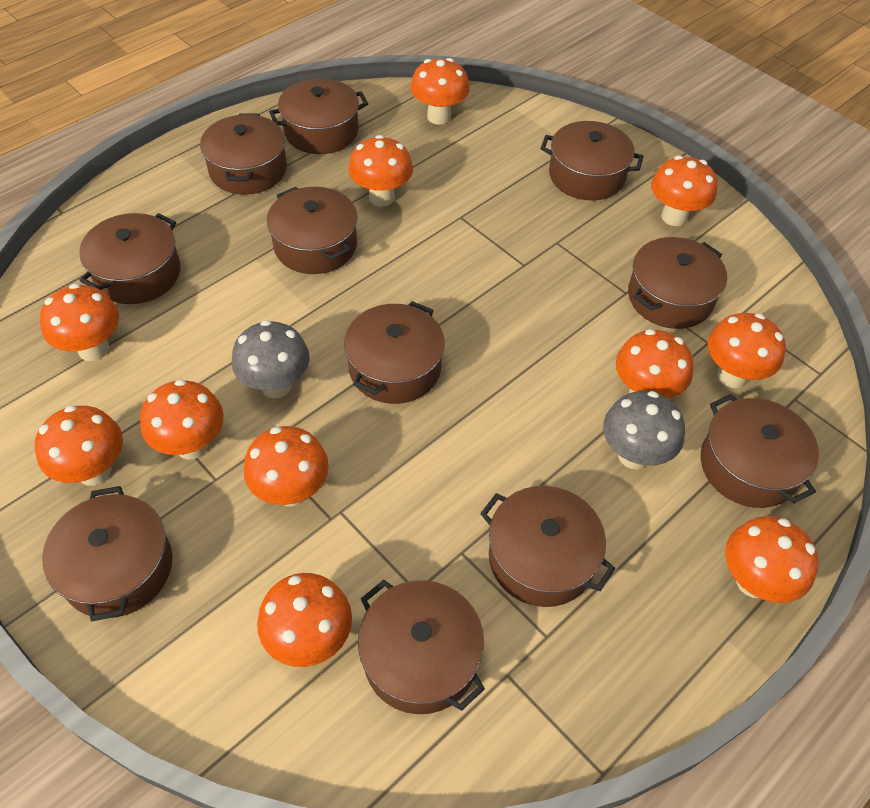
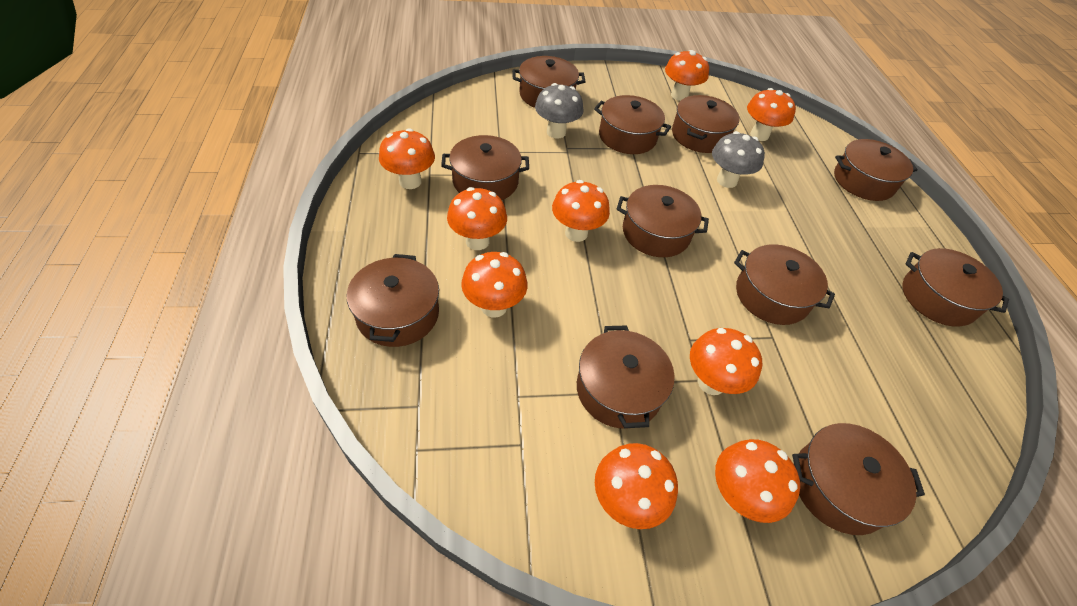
orange mushroom: [35,405,123,486] [40,284,119,361] [140,379,224,459] [244,426,329,506] [257,573,352,667] [348,135,413,206] [410,58,470,125] [616,329,694,398] [651,156,718,226] [707,313,786,388] [725,516,819,603] = 11 -> [379,128,435,189] [447,187,507,250] [461,252,528,318] [552,180,610,242] [595,443,678,529] [665,50,709,101] [690,328,762,395] [715,439,800,523] [747,88,796,141] = 9

